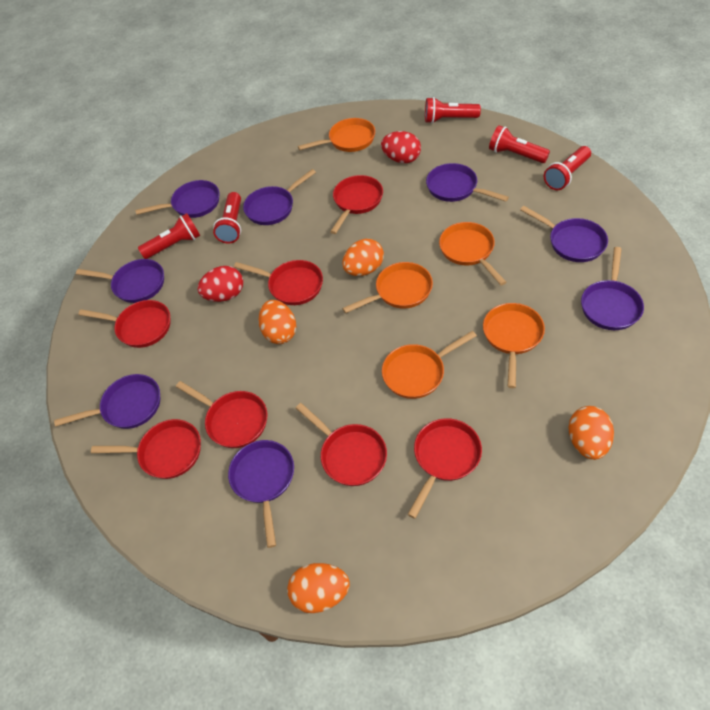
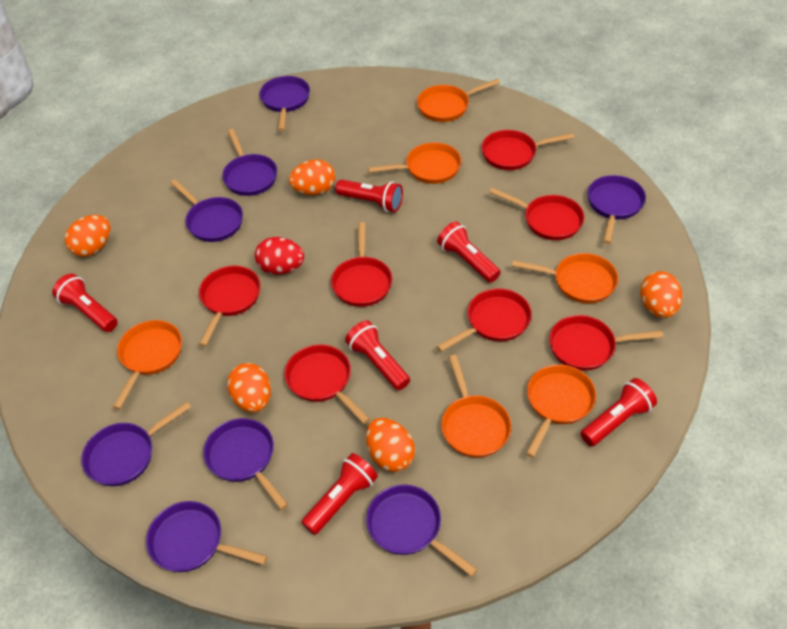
orange egg: [258,300,297,344] [287,563,350,613] [342,239,384,276] [568,406,614,460] = 4 -> [65,215,110,257] [227,363,271,413] [289,159,335,195] [366,418,415,472] [640,271,682,318] = 5
orange pan: [298,118,375,152] [342,262,433,314] [382,331,477,399] [439,222,506,286] [483,303,545,388] = 5 -> [113,320,182,410] [368,142,461,184] [417,79,500,122] [441,355,511,458] [512,253,618,303] [526,364,596,458] = 6
red egg: [197,266,243,302] [381,131,421,163] = 2 -> [255,237,304,275] = 1
red flashlight: [138,213,200,259] [213,192,241,244] [425,97,481,123] [489,125,550,163] [544,146,591,190] = 5 -> [52,274,118,332] [301,453,378,535] [335,179,403,212] [345,320,410,390] [437,222,501,283] [580,378,657,446] = 6

